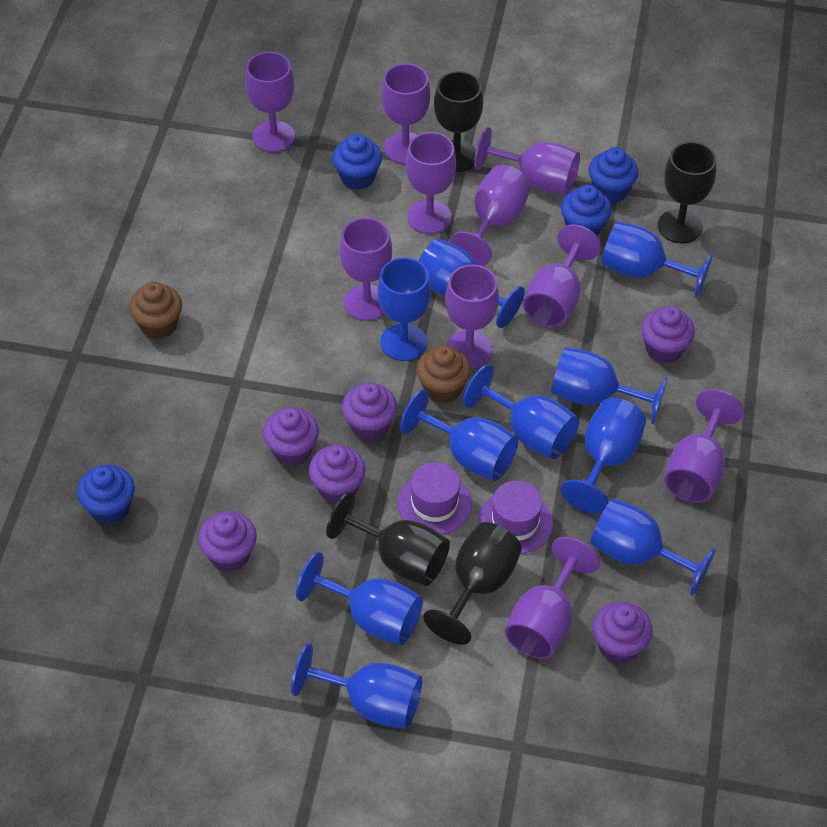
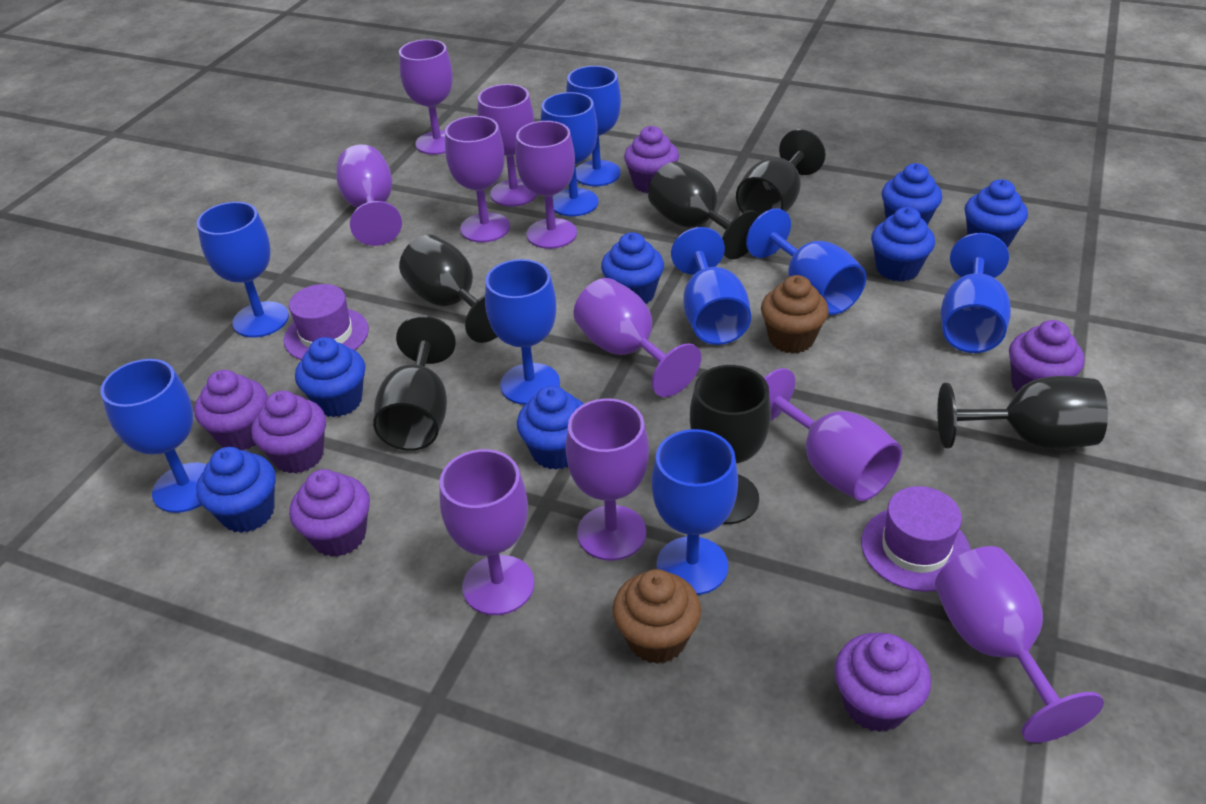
black goblet: [326,492,450,586] [423,522,522,645] [434,71,483,172] [658,142,716,244] = 4 -> [373,316,456,451] [399,235,498,343] [648,161,760,259] [690,365,771,524] [736,129,826,215] [937,376,1108,449] = 6
blue cupcake: [77,465,135,524] [332,134,382,190] [561,185,612,236] [589,147,639,203] = 4 -> [196,447,276,533] [295,337,365,417] [517,386,583,470] [601,232,664,304] [871,207,935,281] [882,163,942,226] [965,179,1028,248] = 7
blue goblet: [291,643,422,729] [296,552,423,645] [378,257,431,361] [400,389,518,481] [419,238,525,328] [463,364,579,459] [551,347,668,424] [560,398,646,513] [590,498,716,596] [601,221,713,298] = 10 -> [100,359,207,513] [197,202,289,338] [485,259,560,405] [541,92,598,216] [566,66,621,186] [652,429,738,595] [671,227,751,345] [746,208,866,315] [941,233,1011,353] = 9

